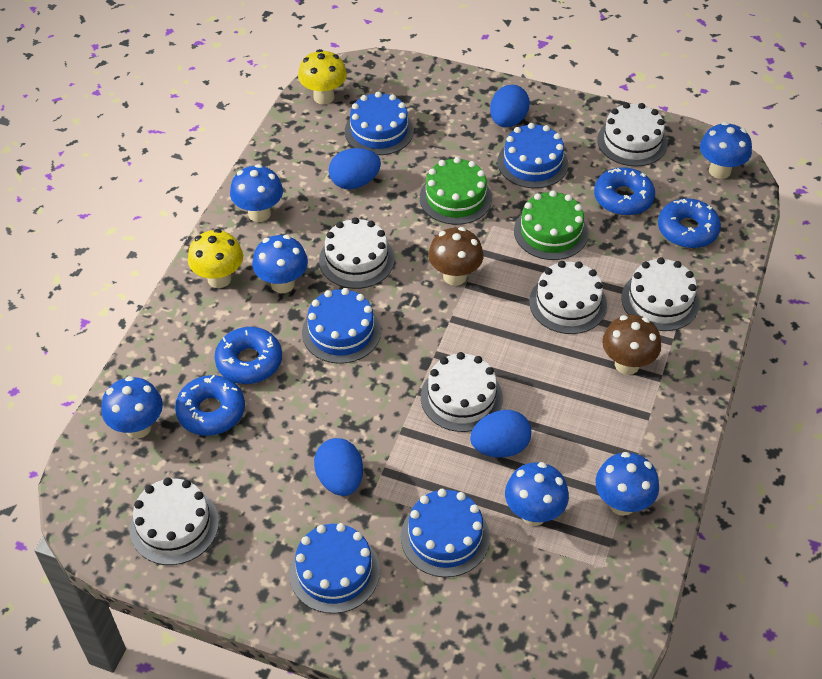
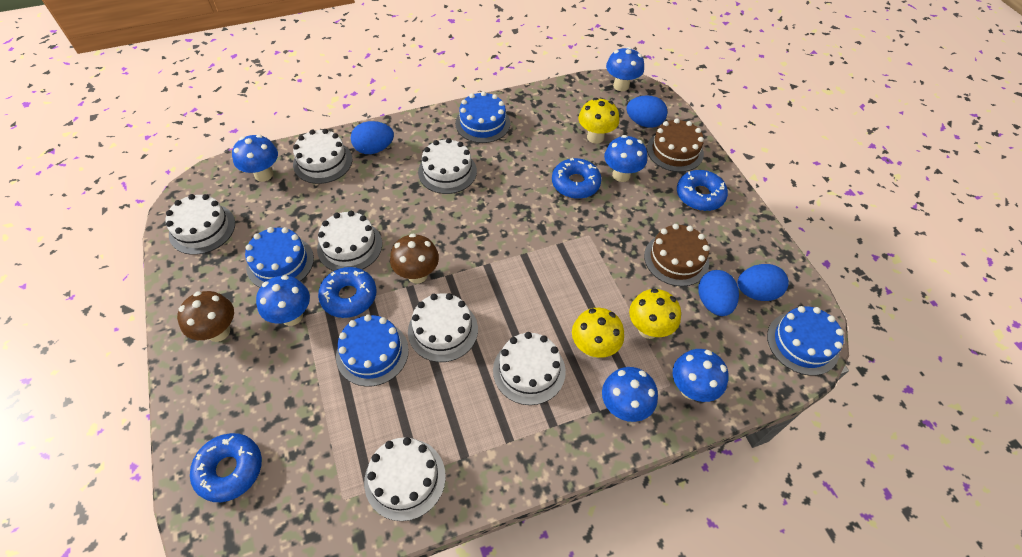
blue cake: [289,523,380,614] [302,288,381,364] [345,92,414,155] [401,489,490,577] [497,123,568,188] = 5 -> [245,227,314,287] [336,314,409,387] [455,91,510,143] [767,306,844,376] = 4
brown cake: none = 0 -> [644,224,709,286] [647,118,704,172] = 2
green cake: [420,157,492,225] [514,190,588,260] = 2 -> none = 0
white cake: [130,478,219,565] [319,217,395,289] [421,352,503,432] [529,261,607,334] [597,103,668,166] [621,257,700,331] = 6 -> [165,194,235,255] [293,129,352,184] [317,211,382,271] [364,437,446,521] [408,293,478,362] [418,138,477,194] [493,332,566,405] = 7
yellow mushroom: [188,229,243,288] [298,49,347,104] = 2 -> [572,308,624,358] [579,98,619,144] [629,289,681,339] = 3

